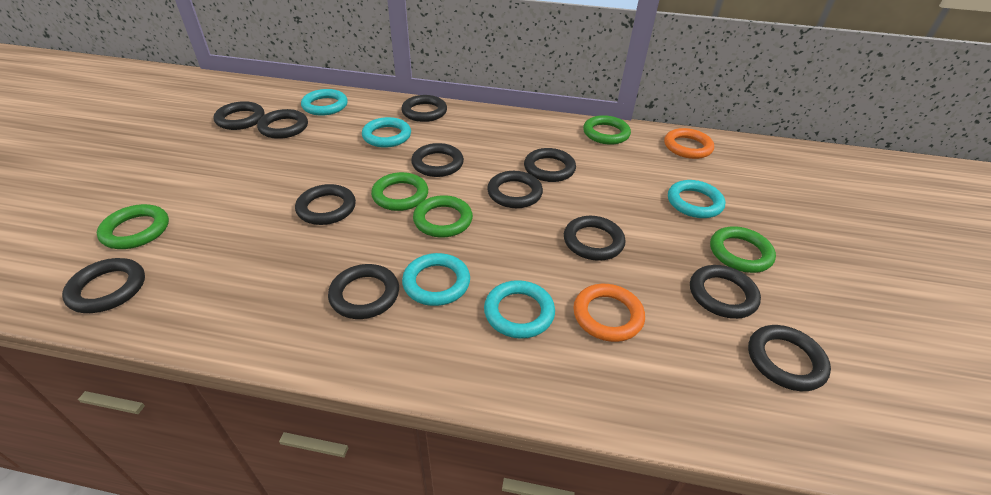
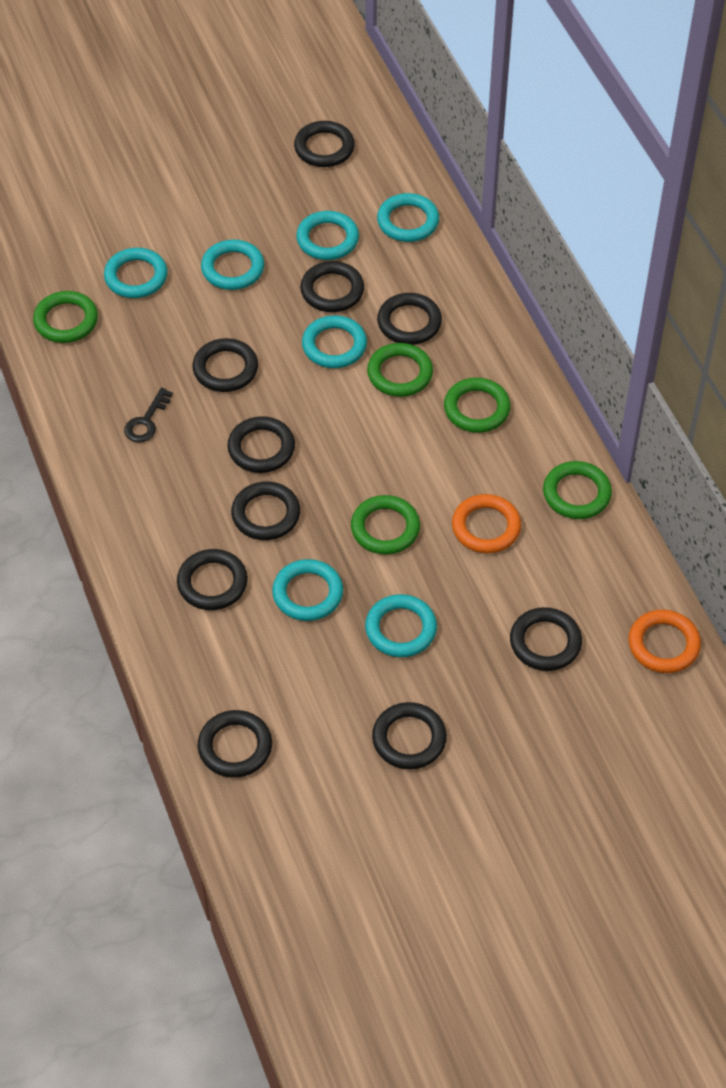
black key: none = 0 -> [124,388,173,443] = 1
black ring: [62,258,145,313] [213,101,264,130] [257,109,308,139] [295,184,356,225] [328,264,399,319] [401,95,447,122] [411,143,464,177] [487,171,543,208] [524,148,576,182] [564,216,625,261] [690,265,761,319] [748,325,831,391] = 12 -> [177,549,248,610] [192,338,258,392] [198,710,272,778] [227,416,295,473] [231,481,300,540] [294,121,355,167] [300,261,364,312] [372,702,447,770] [377,293,442,345] [510,607,582,671] = 10
turquoise ring: [301,89,348,116] [362,117,411,148] [402,253,470,306] [484,280,555,339] [668,180,725,218] = 5 -> [104,248,167,298] [201,240,264,290] [272,559,343,621] [296,211,359,260] [302,315,367,368] [365,594,437,657] [377,193,439,242] = 7

